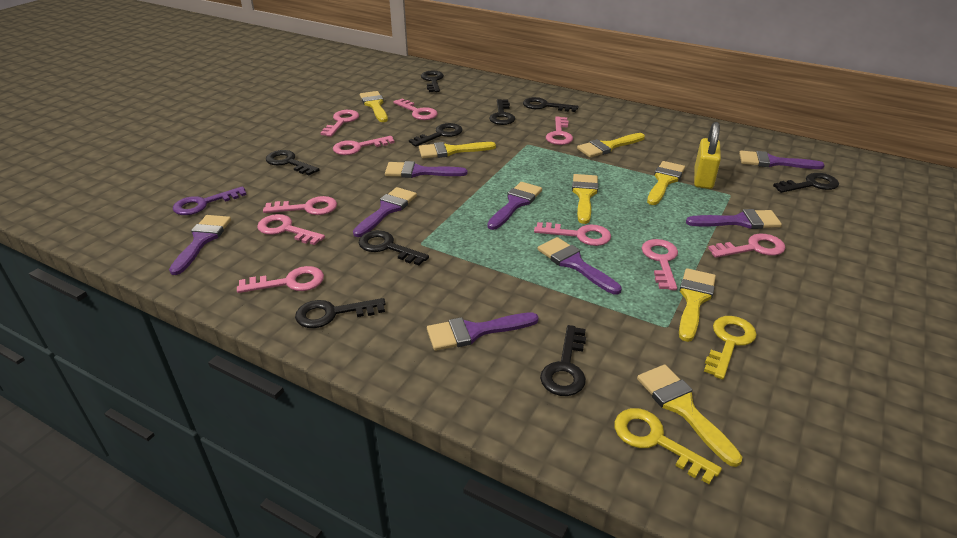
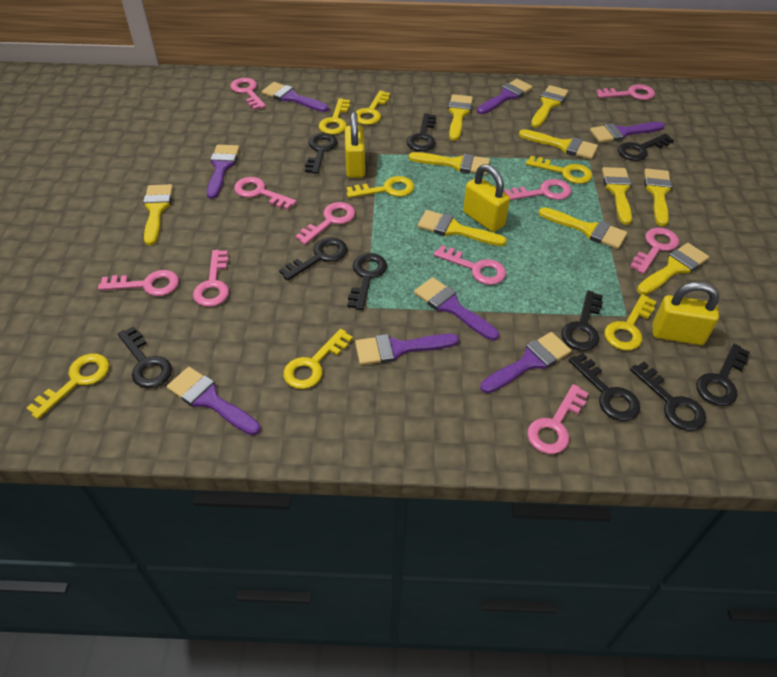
black key: [266,150,320,176] [295,298,386,328] [359,230,429,265] [409,123,463,147] [421,71,444,92] [489,99,515,125] [523,97,579,112] [540,325,586,396] [773,173,839,193] = 9 -> [117,326,172,388] [279,238,347,281] [305,133,338,174] [348,253,387,310] [407,113,436,151] [561,291,603,351] [569,353,640,421] [618,134,674,161] [630,362,706,431] [696,344,750,406] = 10
purple key: [173,186,247,215] = 1 -> none = 0
yellow brush: [360,91,388,122] [419,142,496,158] [572,174,598,224] [577,133,645,158] [637,365,742,467] [647,161,685,205] [679,268,716,342] = 7 -> [143,184,173,246] [409,152,490,175] [417,210,507,246] [448,94,473,141] [519,129,598,159] [531,85,568,128] [539,207,627,249] [602,167,632,225] [637,243,709,295] [644,168,672,226] = 10
yellow key: [614,408,722,484] [704,316,757,380] = 2 -> [27,353,110,419] [283,329,353,389] [319,98,350,135] [347,176,414,198] [356,91,390,125] [526,156,592,184] [604,294,657,351] = 7
yellow padlock: [694,122,721,189] = 1 -> [345,112,365,178] [463,164,510,232] [652,282,719,345] = 3

